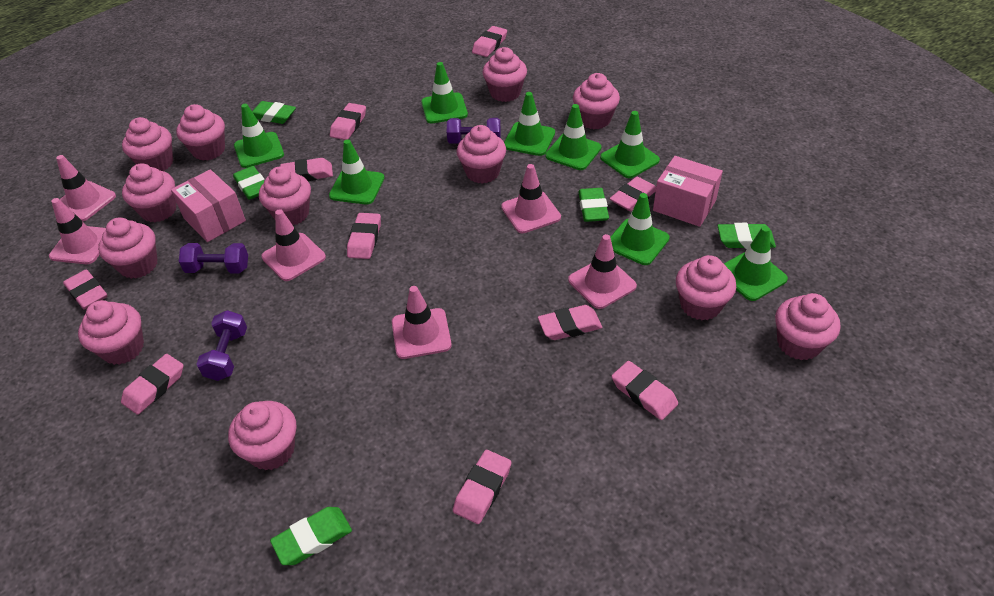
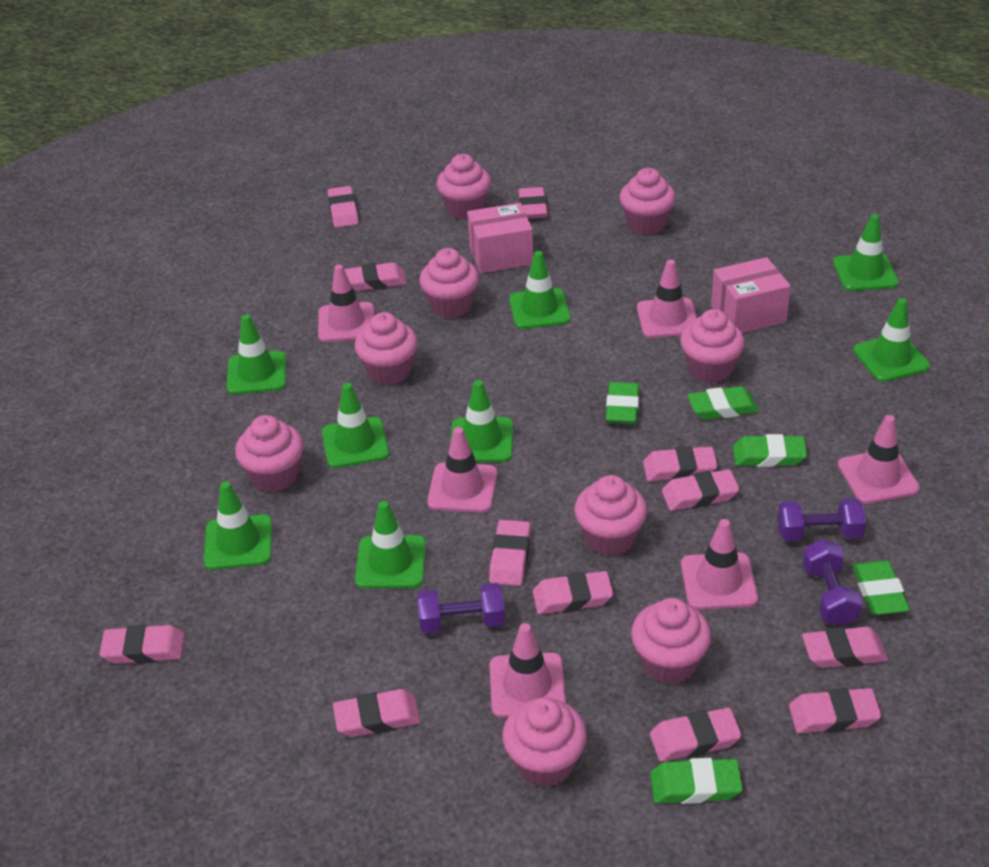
pink cupcake: [78,300,144,365] [98,218,158,279] [122,117,173,171] [122,163,177,222] [176,104,225,161] [228,401,297,470] [259,166,311,225] [457,125,506,184] [482,47,527,102] [573,73,620,129] [676,255,736,320] [775,293,840,360] = 12 -> [235,415,304,492] [355,312,418,385] [419,248,479,318] [436,154,491,220] [502,697,587,787] [574,475,647,556] [619,168,676,235] [631,598,711,684] [680,309,745,383] = 9
pink eraser: [63,269,107,310] [121,354,183,415] [280,158,333,181] [330,103,366,140] [347,213,381,259] [453,450,511,524] [472,26,507,57] [538,305,602,340] [610,177,656,211] [612,361,678,420] = 10 -> [99,625,185,664] [328,186,359,228] [333,689,421,737] [344,263,407,291] [489,520,531,586] [518,187,548,219] [533,571,613,614] [643,446,718,481] [650,708,742,762] [662,469,740,511] [789,688,882,733] [802,627,888,668] = 12

